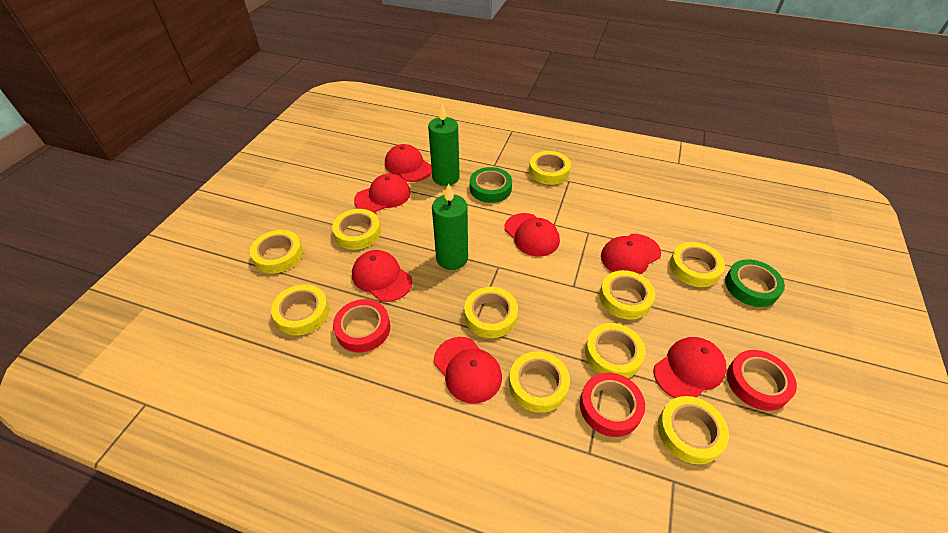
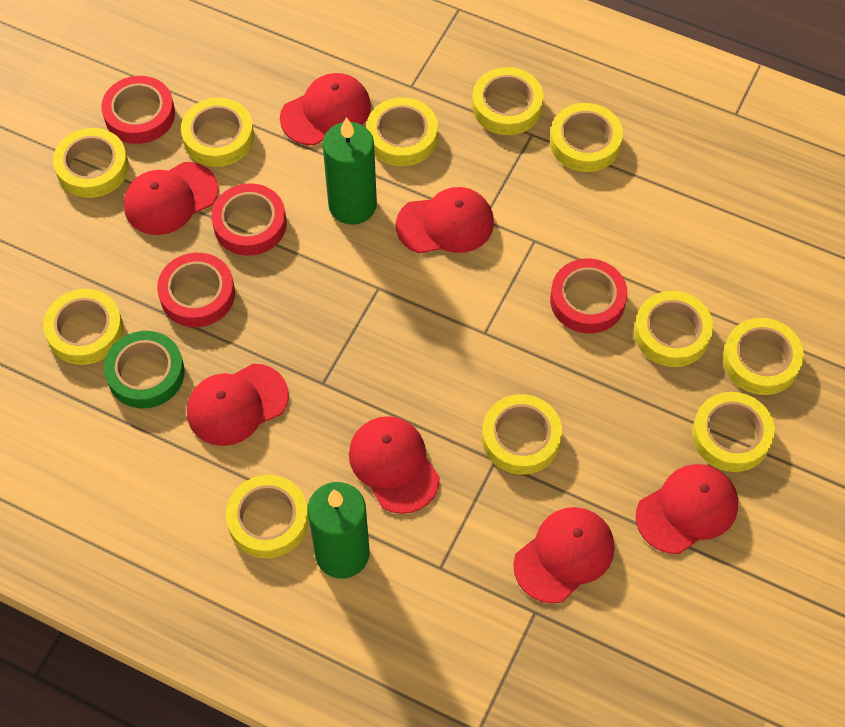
green tape: [470,167,512,203] [725,259,785,307] = 2 -> [104,331,185,409] = 1
red tape: [333,299,390,353] [580,373,645,437] [727,350,797,411] = 3 -> [101,76,175,144] [157,253,235,327] [211,183,286,256] [550,259,627,333] = 4
yellow tape: [250,230,303,273] [271,284,329,335] [332,209,381,250] [464,287,518,338] [509,351,570,413] [529,151,571,185] [585,323,646,378] [599,270,655,320] [658,396,729,464] [669,242,725,287] = 10 -> [43,289,124,365] [53,128,129,198] [181,98,254,167] [226,475,309,558] [367,97,438,166] [472,67,543,135] [482,394,562,474] [550,103,623,172] [634,291,713,367] [692,392,775,472] [723,318,804,395] = 11

